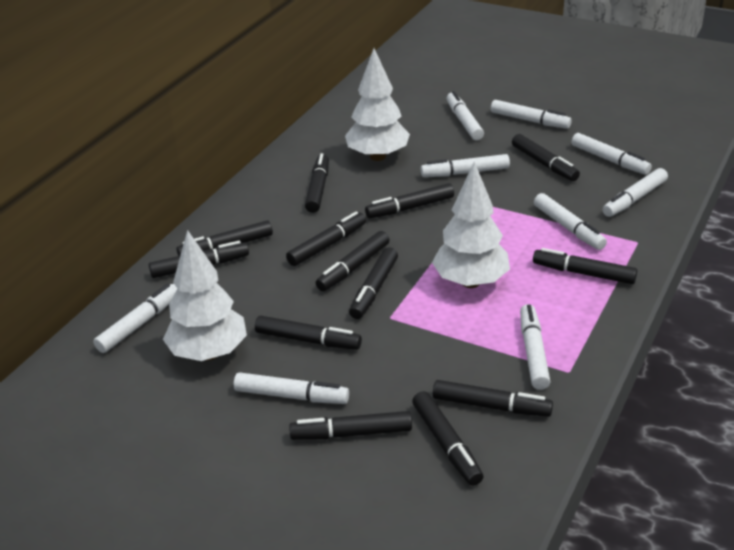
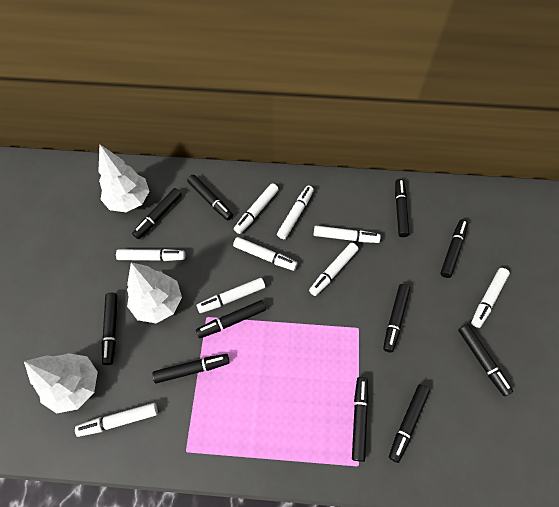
black marker: [149,241,249,278] [176,221,273,256] [255,316,362,350] [286,211,366,266] [289,411,412,440] [305,153,329,213] [316,231,389,291] [349,247,398,319] [365,183,454,218] [412,391,484,486] [433,380,553,417] [512,134,580,181] [533,248,637,284] = 13 -> [102,293,117,365] [132,188,182,239] [152,354,230,383] [187,175,233,220] [196,300,266,338] [352,377,368,462] [383,284,410,353] [389,384,430,463] [395,179,410,237] [440,219,468,278] [458,324,513,396] = 11

